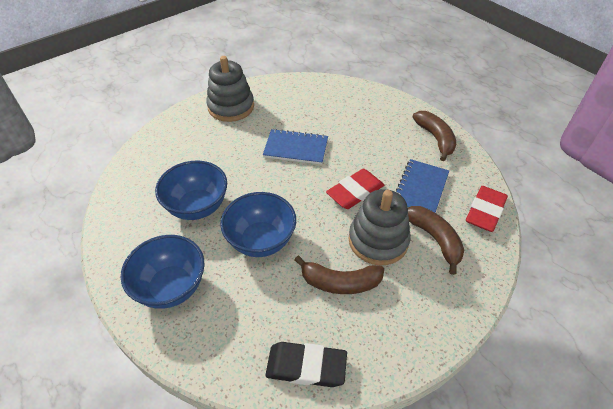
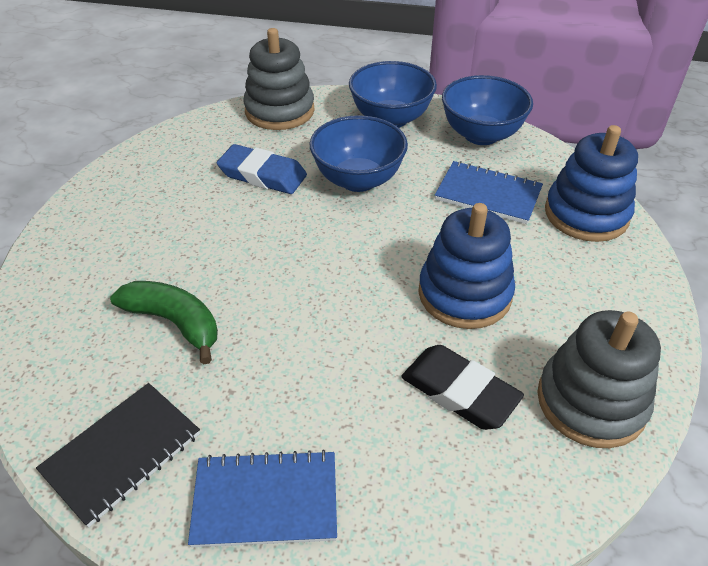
black notebook: none = 0 -> [36,383,200,527] = 1
blue eraser: none = 0 -> [217,144,307,194] = 1
blue stacking toy: none = 0 -> [418,203,515,329] [545,125,638,242] = 2
brown banana: [295,256,384,294] [408,206,464,275] [413,111,456,161] = 3 -> none = 0
green banana: none = 0 -> [110,281,218,364] = 1
red eraser: [326,169,384,209] [466,186,508,232] = 2 -> none = 0

